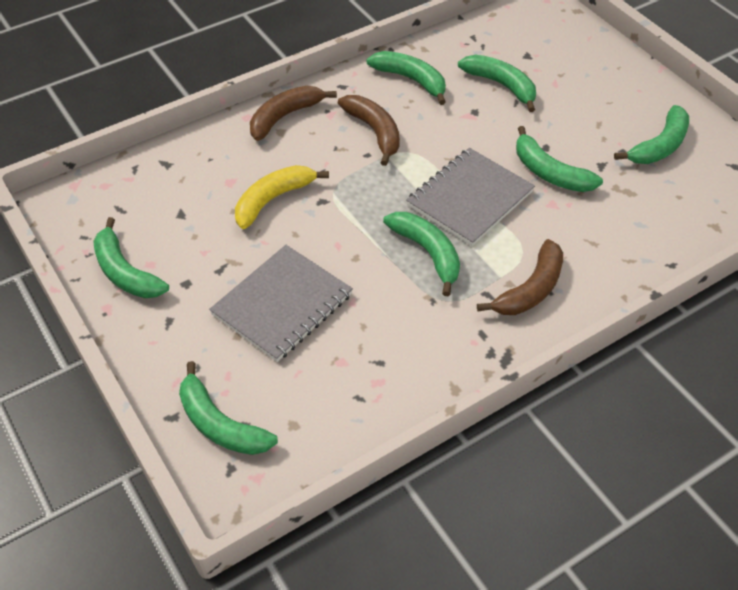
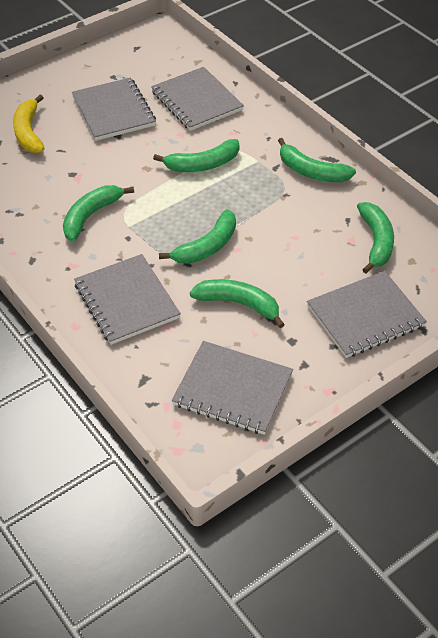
brown banana: [250,86,337,141] [338,95,400,166] [477,239,563,315] = 3 -> none = 0
green banana: [93,217,169,298] [179,361,278,455] [367,51,446,105] [383,212,460,296] [458,55,536,112] [516,126,603,192] [614,105,689,164] = 7 -> [63,185,134,242] [153,139,239,172] [159,209,236,264] [190,279,285,328] [278,138,356,182] [357,202,394,273] = 6
grey notebook: [209,245,353,362] [406,148,535,246] = 2 -> [72,78,156,141] [74,254,181,345] [151,67,244,131] [172,341,293,435] [307,271,427,358] = 5

